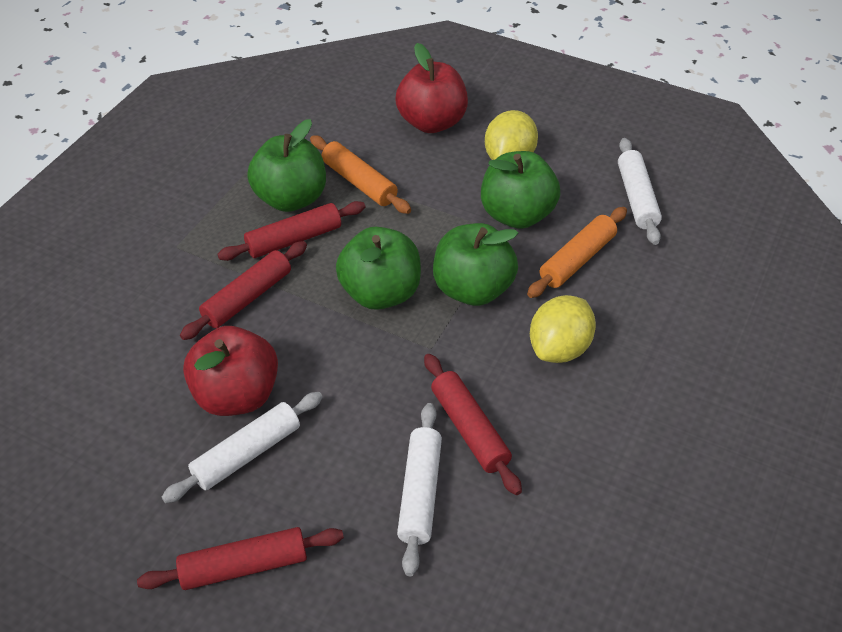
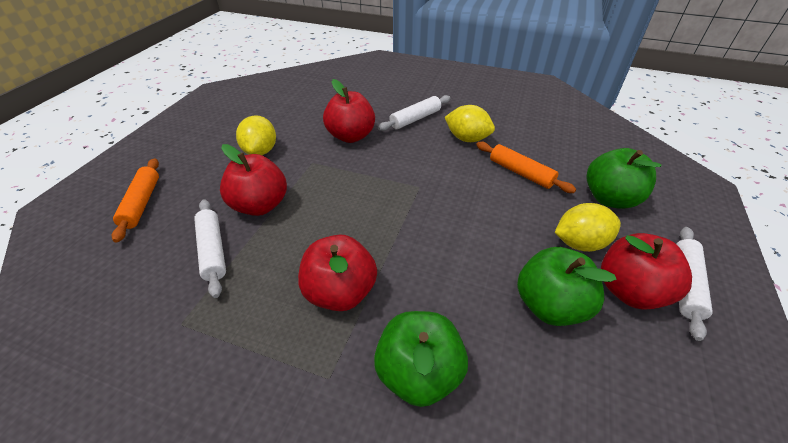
green apple: [247,119,326,212] [336,227,421,310] [433,223,518,306] [481,151,560,229] = 4 -> [374,311,468,407] [517,247,617,326] [586,148,662,209] = 3
red apple: [183,326,278,416] [395,43,468,133] = 2 -> [220,144,287,216] [298,234,377,311] [323,79,375,143] [601,233,692,310] = 4
red rolling pin: [137,527,344,590] [180,241,307,340] [217,201,365,261] [424,354,522,495] = 4 -> none = 0
yellow lemon: [485,110,538,160] [530,295,596,363] = 2 -> [236,115,276,155] [445,105,495,142] [554,203,621,252] = 3

